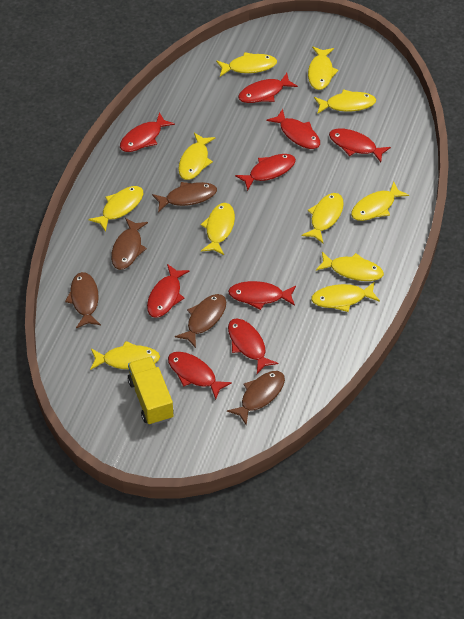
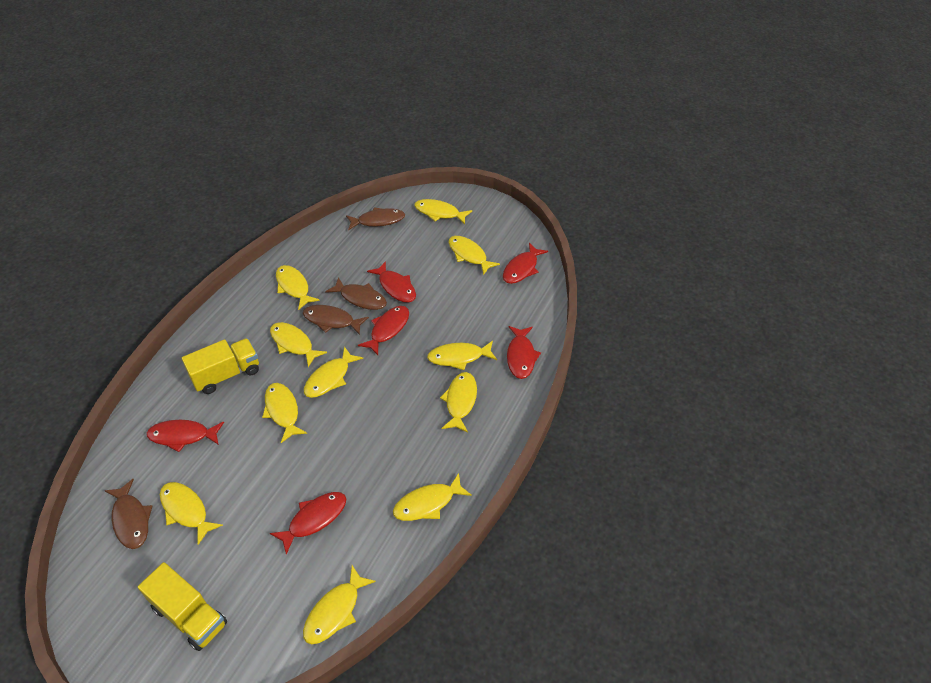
brown fish: [65,272,101,328] [111,218,148,270] [152,182,217,212] [175,294,226,348] [227,371,285,426] = 5 -> [105,479,152,549] [303,305,369,335] [325,277,387,310] [346,207,405,230] = 4
red fish: [120,112,175,152] [147,264,190,318] [168,352,232,400] [228,281,296,310] [228,319,278,374] [235,154,296,191] [238,73,298,103] [267,109,320,149] [329,128,391,162] = 9 -> [146,420,224,452] [270,492,346,555] [358,306,409,355] [367,261,416,303] [503,243,548,284] [507,326,541,379] = 6
yellow truck: [128,357,174,425] = 1 -> [138,562,227,651] [182,338,259,394] = 2

